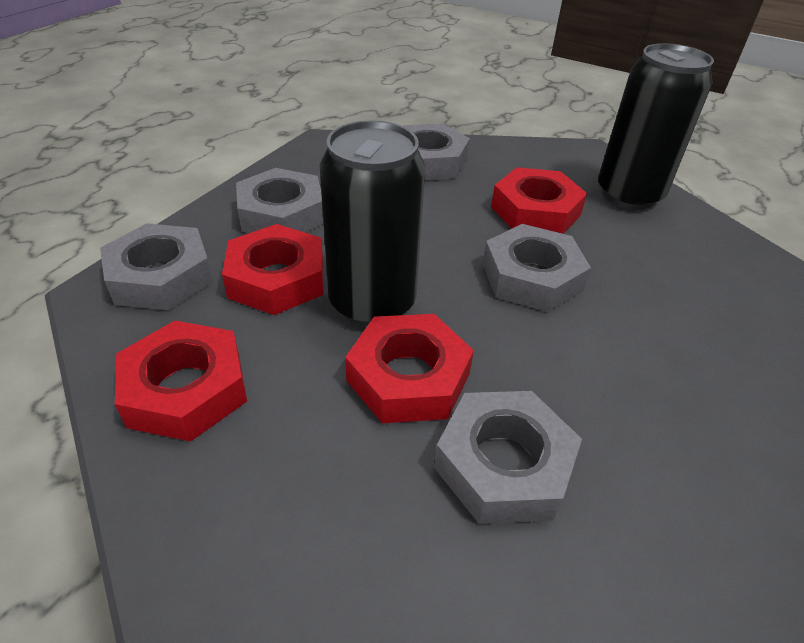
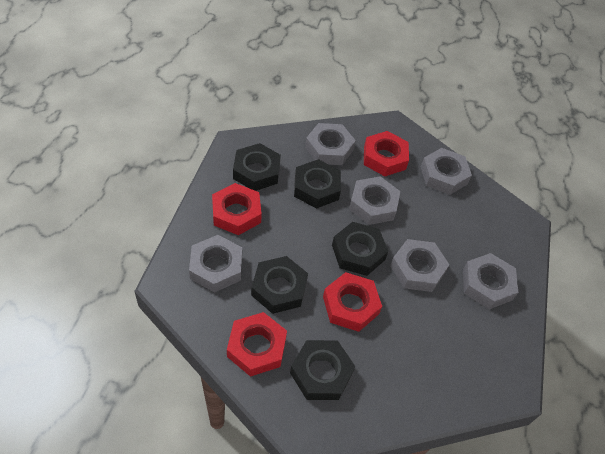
black can: [319,120,426,326] [598,43,714,210] = 2 -> none = 0
black nut: none = 0 -> [233,143,281,191] [251,256,308,314] [290,340,355,400] [294,159,341,209] [332,222,388,276] = 5
grey nut: [100,223,213,310] [236,168,323,233] [403,123,470,180] [434,391,582,524] [483,224,591,312] = 5 -> [189,235,242,293] [305,123,356,165] [349,176,400,225] [390,239,450,292] [421,148,472,195] [463,253,519,309] = 6

